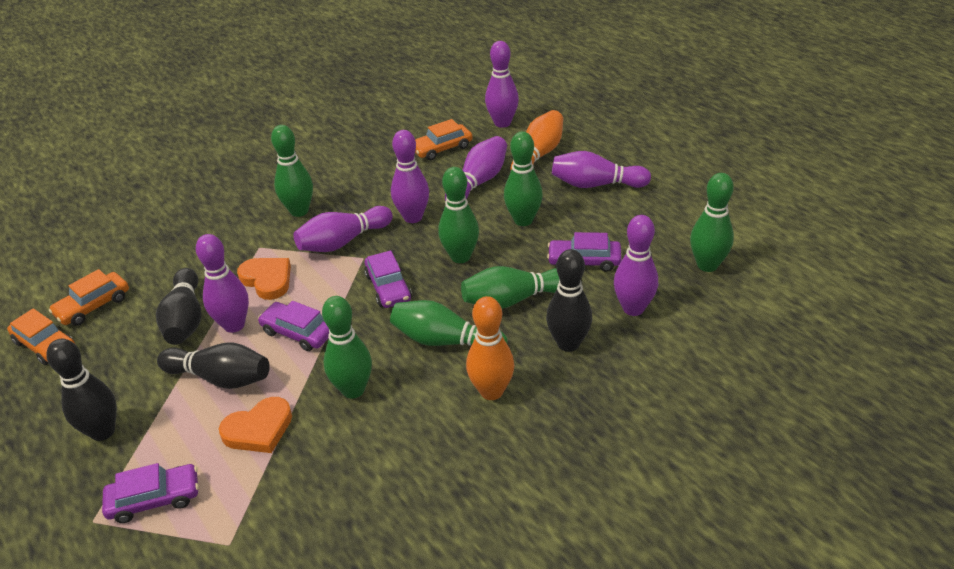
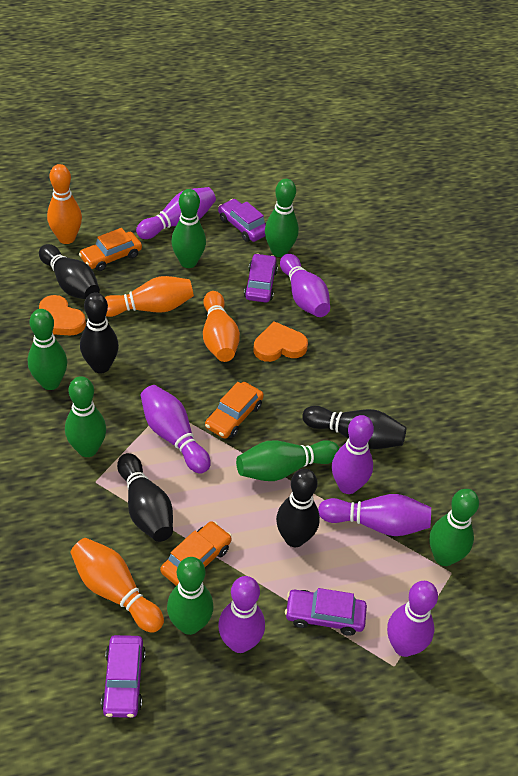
black bowling pin: [46,339,117,441] [156,268,201,345] [157,342,270,389] [546,249,592,352] = 4 -> [39,244,100,300] [80,292,119,373] [117,453,173,542] [276,469,320,547] [302,406,406,449] = 5
orange bowling pin: [466,296,514,400] [511,110,563,170] = 2 -> [47,164,82,244] [70,538,164,633] [105,276,194,317] [203,291,240,362] = 4

